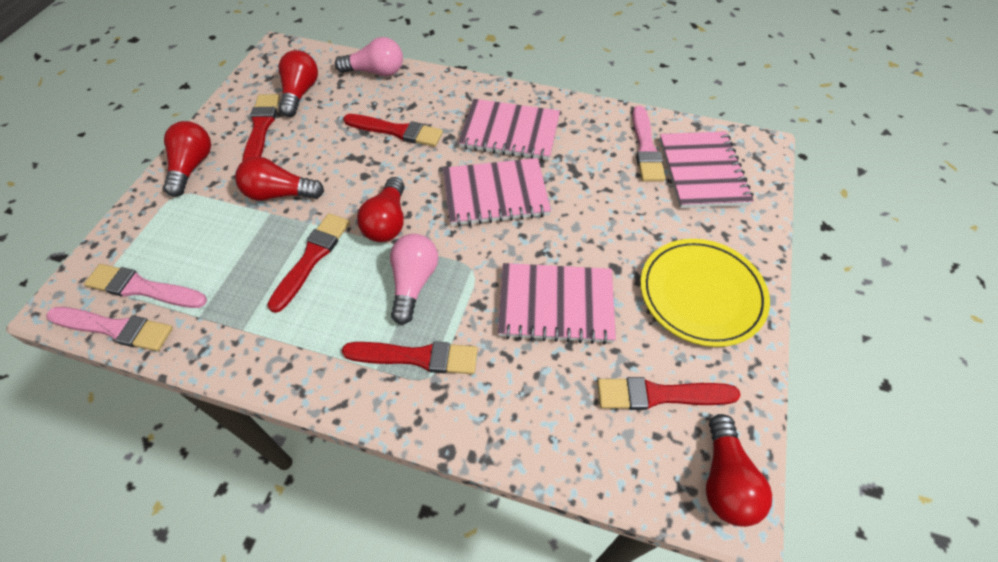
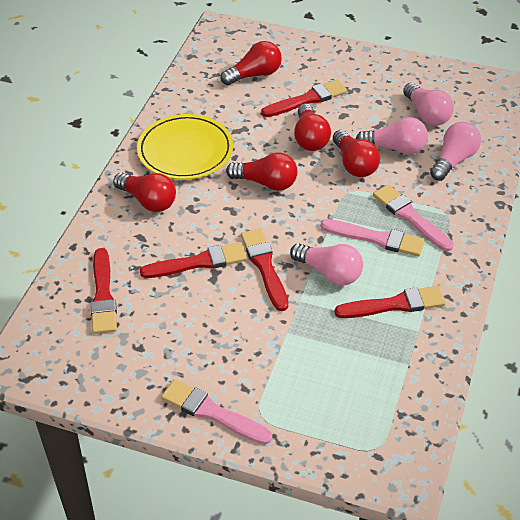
pink light bulb: [335,37,403,76] [390,234,438,325] = 2 -> [290,243,363,286] [356,117,428,154] [403,83,454,126] [430,122,481,181] = 4
pink notebook: [443,158,551,227] [458,99,560,161] [498,263,616,345] [659,131,754,208] = 4 -> none = 0

